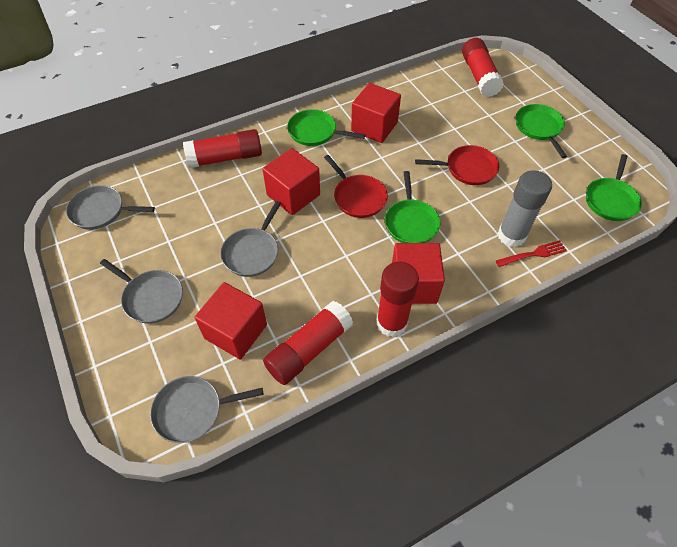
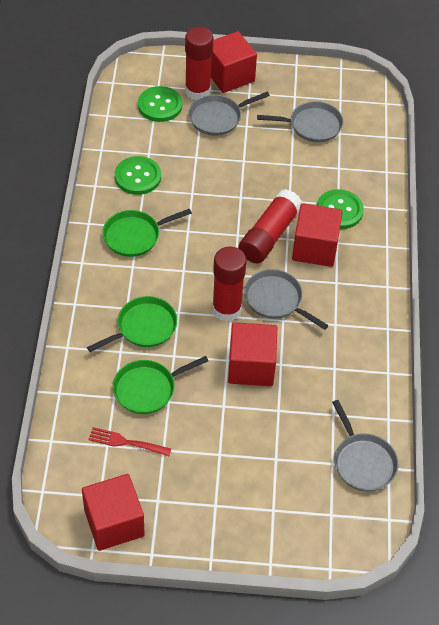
green button: none = 0 -> [115,156,161,195] [138,86,182,122] [317,189,364,229] = 3
green pan: [287,109,365,146] [385,171,440,243] [516,104,567,158] [586,154,642,221] = 4 -> [87,296,177,352] [102,208,192,257] [113,356,208,414] = 3
grey glue stick: [498,170,552,247] = 1 -> none = 0
red glue stick: [183,129,262,168] [263,301,353,385] [376,262,419,337] [462,38,504,97] = 4 -> [185,27,213,100] [212,246,246,322] [239,189,302,263] = 3
red pan: [324,155,388,218] [415,145,500,185] = 2 -> none = 0

